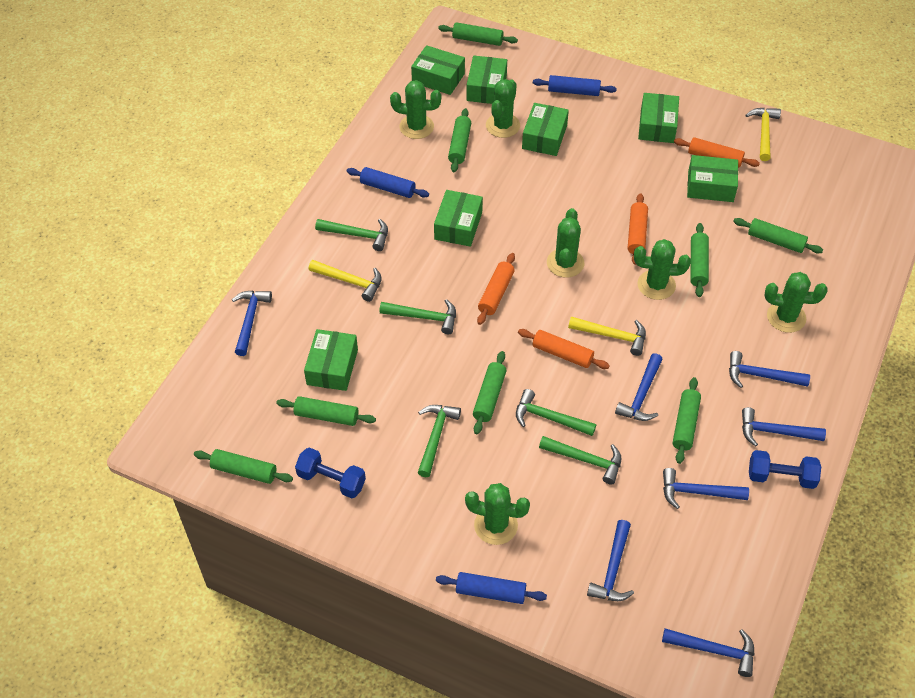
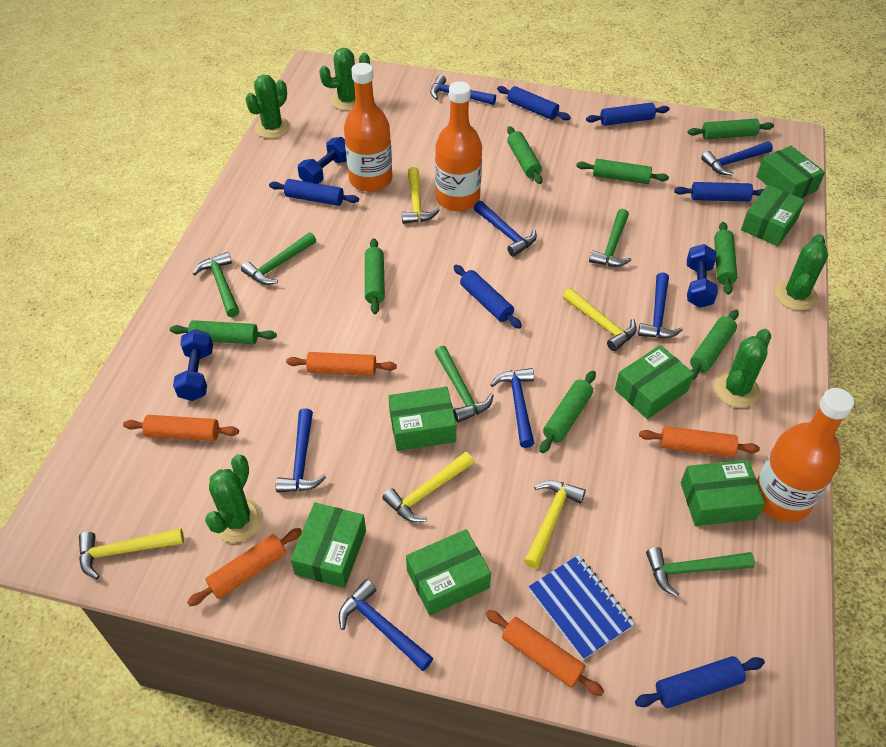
blue dumbbell: [295,448,366,498] [749,450,821,489] = 2 -> [173,329,213,401] [298,137,347,184] [687,244,718,308] = 3
blue notebook: none = 0 -> [529,555,635,660] = 1
blue rolling pin: [346,167,429,198] [436,572,547,604] [533,75,617,96] = 3 -> [269,179,359,206] [454,265,522,329] [497,86,571,120] [586,103,670,126] [635,656,765,708] [674,182,764,202] = 6
green cactus: [390,80,441,139] [465,483,530,545] [486,79,520,138] [547,208,584,278] [634,239,691,300] [765,272,827,333] = 6 -> [205,454,263,543] [245,75,290,139] [319,48,370,111] [714,329,771,408] [775,234,828,311] = 5
orange bottle: none = 0 -> [344,63,392,192] [435,81,482,211] [757,388,854,522] = 3
orange rolling pin: [477,253,515,325] [518,329,610,369] [628,193,648,265] [674,137,760,168] = 4 -> [123,415,239,441] [187,528,302,606] [286,352,397,376] [486,610,604,696] [639,426,760,457] = 5
yellow hammer: [309,260,382,302] [568,317,646,356] [746,108,781,161] = 3 -> [79,528,184,579] [382,452,474,522] [402,167,440,224] [524,480,586,569] [563,288,637,351] = 5

